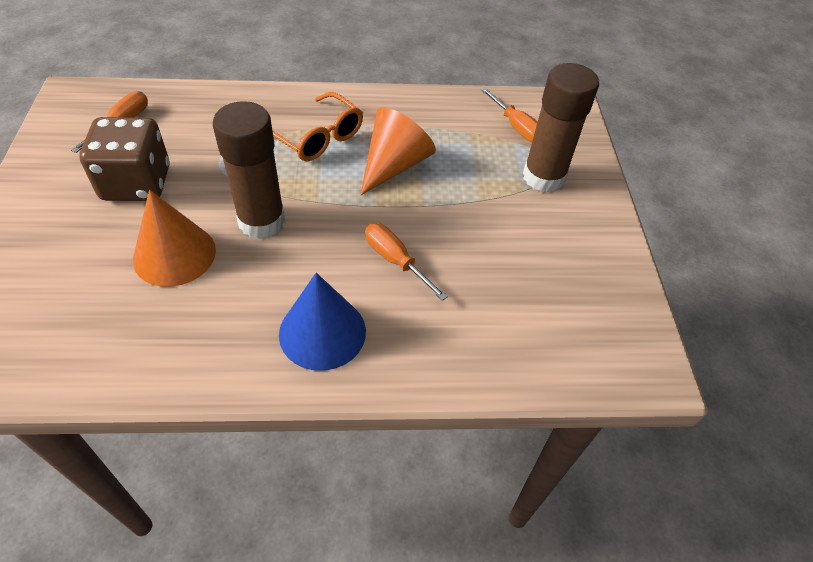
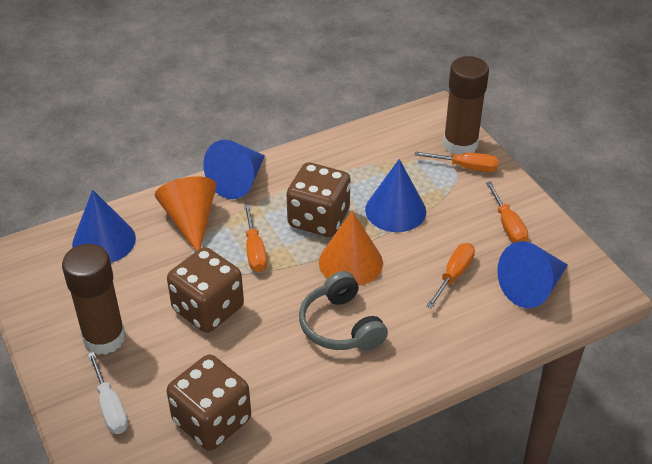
blue cone: [279,273,366,371] = 1 -> [72,190,136,263] [203,140,265,199] [365,159,426,232] [497,241,568,308] = 4
brown dice: [79,117,170,201] = 1 -> [167,247,244,333] [167,354,251,451] [287,162,350,237] = 3
grey headphones: none = 0 -> [299,271,388,351] = 1
orange glasses: [273,92,363,161] = 1 -> none = 0
orange screwdriver: [71,91,148,153] [365,223,448,301] [481,87,538,143] = 3 -> [244,204,267,272] [415,152,499,172] [426,243,475,309] [486,181,528,243] = 4
white screwdriver: none = 0 -> [88,352,128,434] = 1

